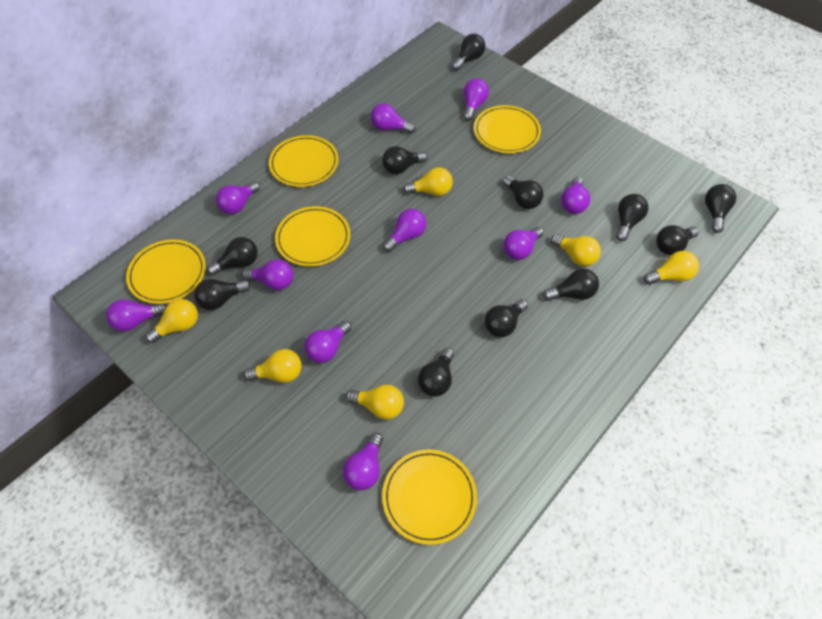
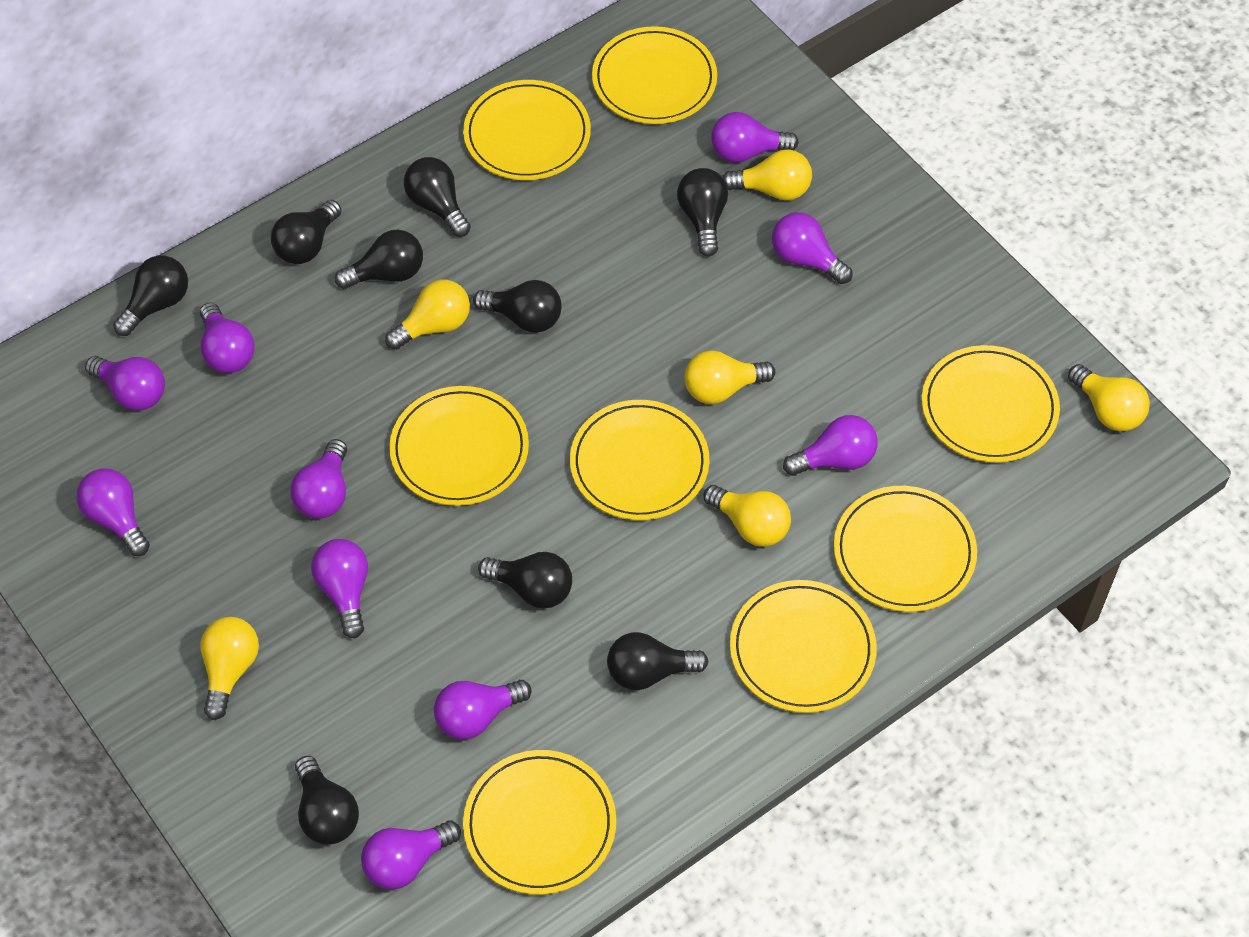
black light bulb: [194,279,251,310] [207,237,258,275] [382,146,427,174] [418,348,454,397] [452,34,485,71] [484,299,528,337] [503,176,544,209] [543,269,599,301] [616,194,648,242] [656,225,699,255] [705,184,736,233] = 11 -> [113,255,188,336] [271,200,342,264] [295,756,359,845] [335,230,423,289] [404,157,471,237] [473,280,562,333] [478,552,572,608] [607,632,708,690] [677,168,728,257] = 9
yellow plate: [126,240,206,304] [269,135,338,187] [275,206,351,266] [382,450,477,545] [474,105,541,153] = 5 -> [389,386,529,506] [463,80,591,180] [463,750,616,895] [570,400,709,520] [592,26,717,124] [730,580,877,713] [834,486,977,612] [922,345,1060,462] = 8

